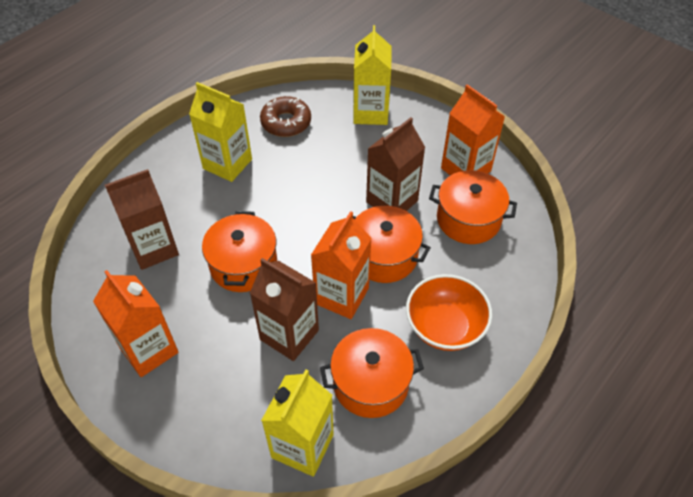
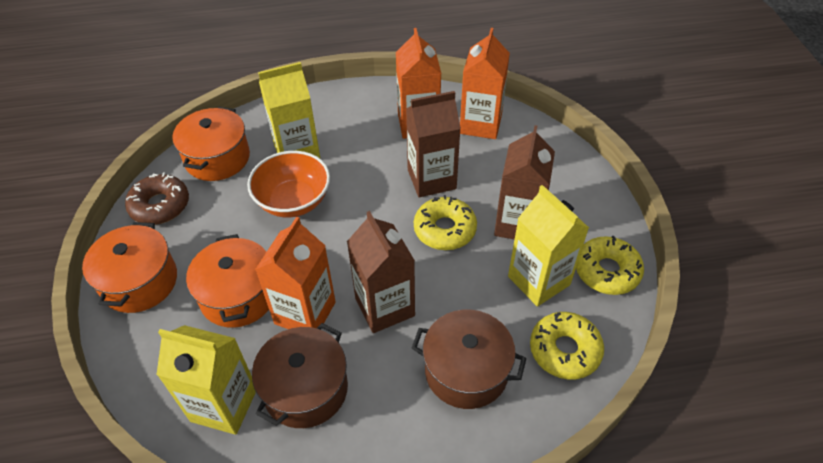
brown pot: none = 0 -> [252,323,348,428] [412,310,527,409] = 2
orange pot: [202,211,277,292] [320,328,424,418] [353,206,431,283] [429,170,517,244] = 4 -> [82,222,177,313] [172,107,250,181] [186,234,269,328] = 3
yellow donut: none = 0 -> [414,195,477,250] [530,312,604,380] [576,236,644,295] = 3

